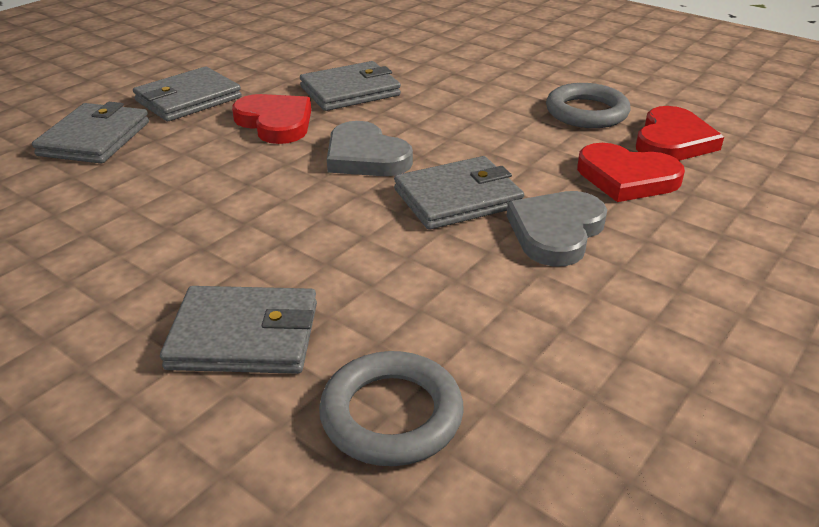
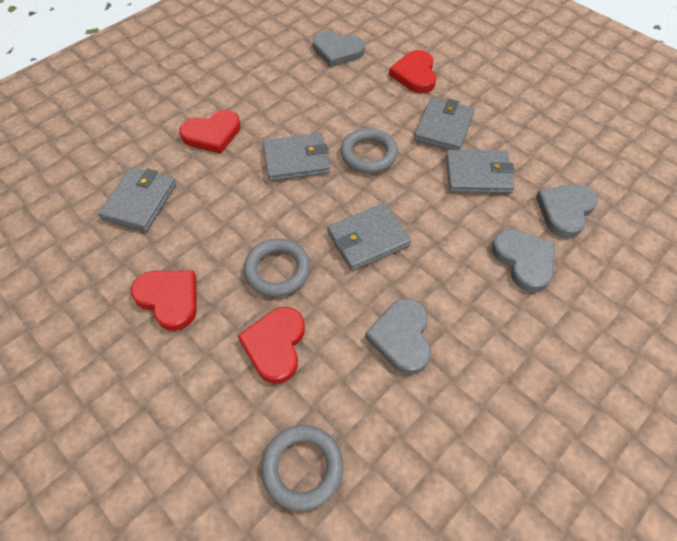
grey heart: [327,121,413,176] [507,191,607,266] = 2 -> [313,31,365,67] [365,298,431,375] [492,229,555,292] [536,184,598,238] = 4
grey ring: [319,351,463,466] [546,83,630,128] = 2 -> [244,238,310,297] [261,425,343,511] [340,128,398,173] = 3
red heart: [232,94,311,144] [577,143,685,202] [636,106,724,161] = 3 -> [131,270,197,331] [179,110,241,154] [238,307,305,383] [389,50,436,93] = 4

